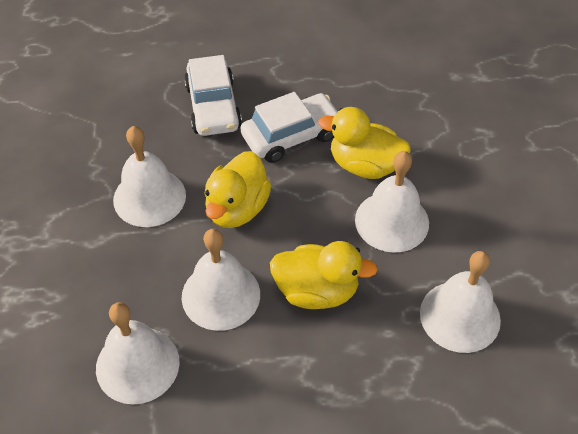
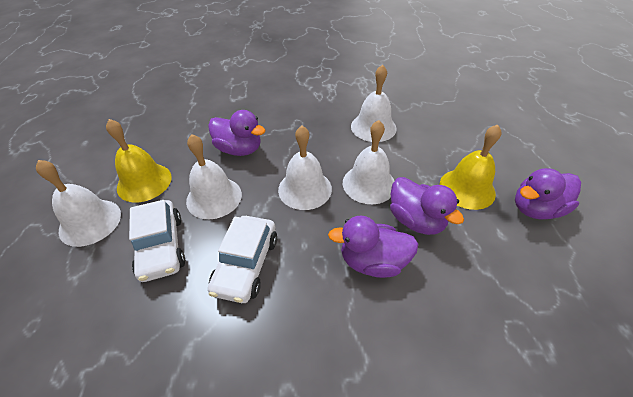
purple duck: none = 0 -> [208,110,266,156] [328,216,419,278] [390,177,464,235] [515,168,581,220] = 4
yellow bell: none = 0 -> [106,119,172,202] [440,125,502,210] = 2
yellow duck: [204,151,271,228] [270,241,378,309] [318,107,411,179] = 3 -> none = 0

